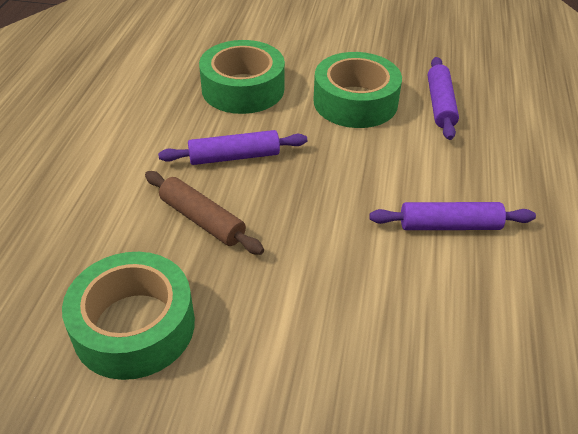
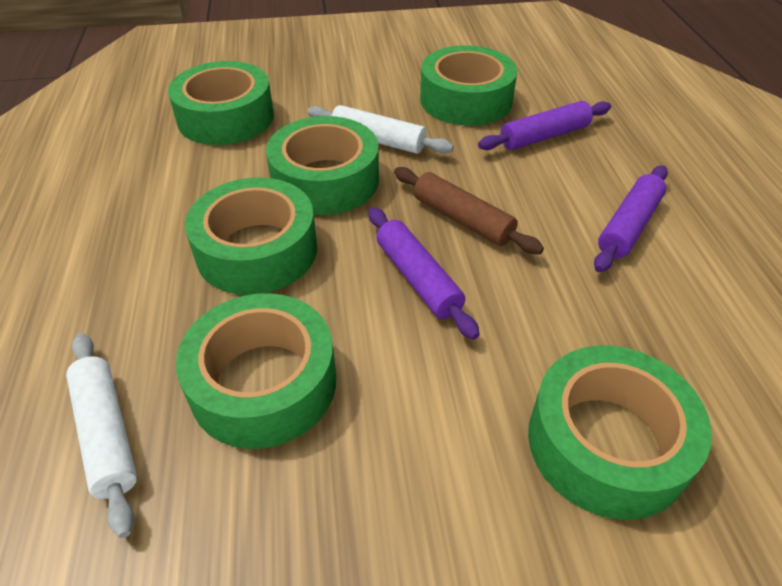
green tape: [62,252,195,380] [199,40,285,114] [313,52,402,128] = 3 -> [168,61,274,145] [176,293,336,449] [185,177,317,295] [266,116,379,215] [420,45,517,126] [528,346,712,520] = 6
white rolling pin: none = 0 -> [66,333,137,538] [308,105,454,154] = 2

